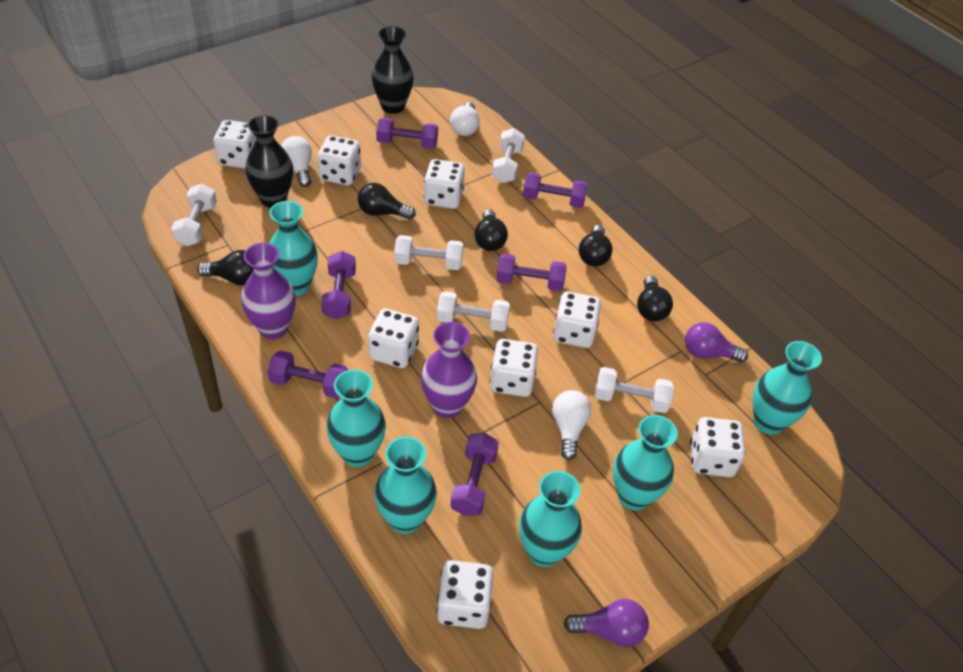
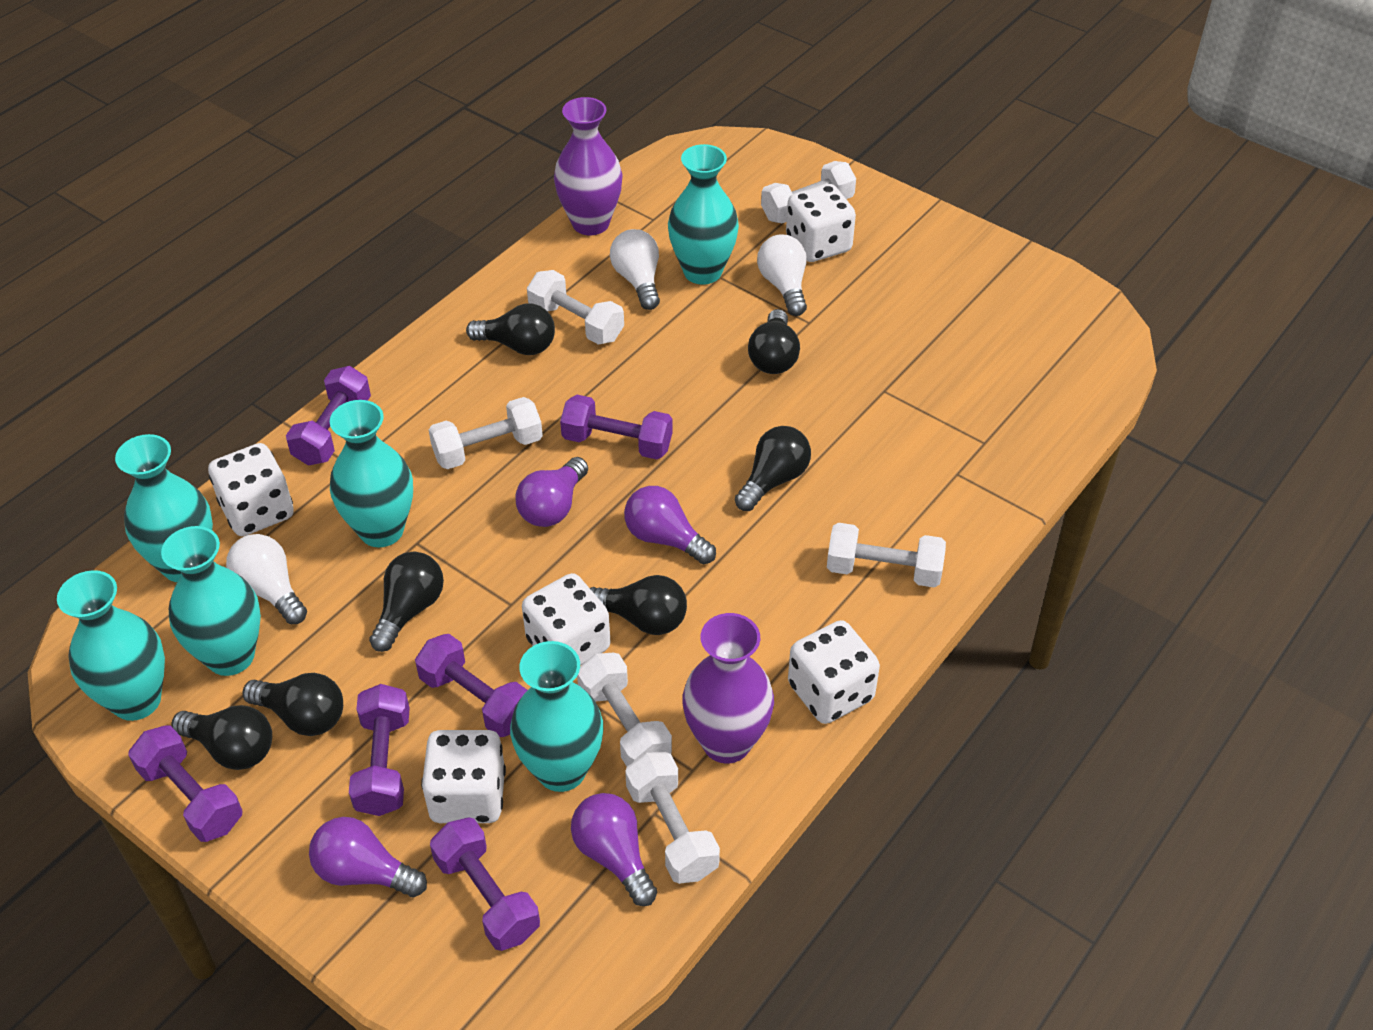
black light bulb: [197,250,253,285] [358,183,416,220] [474,209,508,251] [579,225,612,267] [637,275,673,321] = 5 -> [171,705,272,770] [243,673,343,736] [369,552,444,652] [466,303,555,355] [590,575,687,635] [735,426,811,511] [748,309,800,374] = 7
black vase: [245,115,293,208] [372,26,414,114] = 2 -> none = 0
purple light bulb: [564,599,649,647] [685,322,748,362] = 2 -> [309,817,427,897] [515,457,588,527] [571,793,657,906] [624,486,716,564] = 4
white dice: [214,120,256,169] [317,136,361,185] [368,308,419,368] [424,159,465,209] [436,560,494,629] [490,339,538,397] [553,292,601,348] [690,417,745,477] = 8 -> [208,443,294,536] [421,730,506,823] [522,573,611,666] [786,184,856,262] [788,620,880,724] = 5
white dumbbell: [171,184,217,246] [394,235,463,270] [437,291,510,332] [492,128,525,183] [595,367,674,413] = 5 -> [429,397,543,469] [527,270,624,345] [577,653,672,767] [625,752,720,884] [761,161,856,223] [827,523,946,588] = 6

